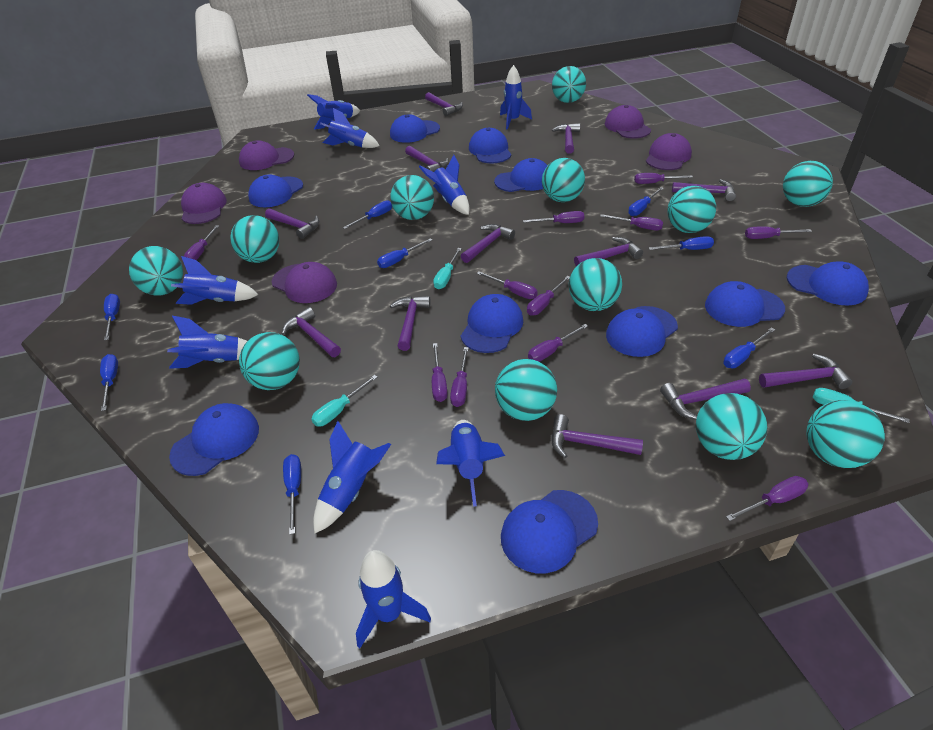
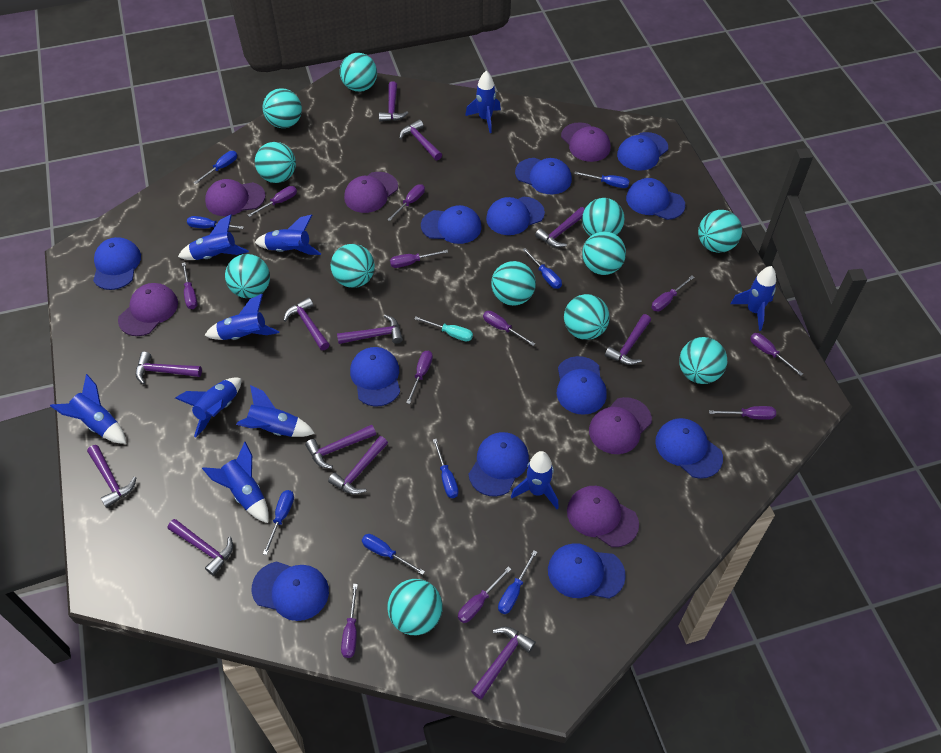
blue cap: [169,403,259,476] [248,174,303,207] [390,114,440,143] [461,294,523,353] [469,128,512,164] [494,158,548,192] [501,490,598,573] [606,306,678,357] [705,281,785,327] [787,262,869,306] = 10 -> [93,237,141,290] [252,561,329,621] [350,347,400,407] [421,205,482,244] [469,432,529,497] [486,197,545,235] [515,158,572,194] [548,543,626,599] [557,356,607,415] [617,132,668,171] [626,178,685,220] [655,418,723,479] = 12
blue rocket: [167,316,247,369] [171,256,259,305] [307,94,360,129] [313,421,391,534] [320,108,380,148] [356,550,431,648] [419,155,469,215] [436,420,505,507] [500,65,532,130] = 9 -> [50,374,126,444] [175,378,241,437] [178,215,249,260] [202,442,269,523] [204,294,280,340] [236,385,315,437] [255,215,321,255] [465,71,501,133] [511,451,559,509] [731,266,776,331] = 10
purple cap: [181,183,227,224] [239,140,294,170] [272,262,337,303] [605,105,651,138] [646,133,692,170] = 5 -> [118,283,178,336] [205,179,266,216] [344,172,398,213] [561,122,611,162] [567,486,639,547] [589,397,652,454] = 6
turquoise screwdriver: [311,375,377,426] [433,248,462,289] [813,388,910,423] = 3 -> [414,316,473,341] = 1

